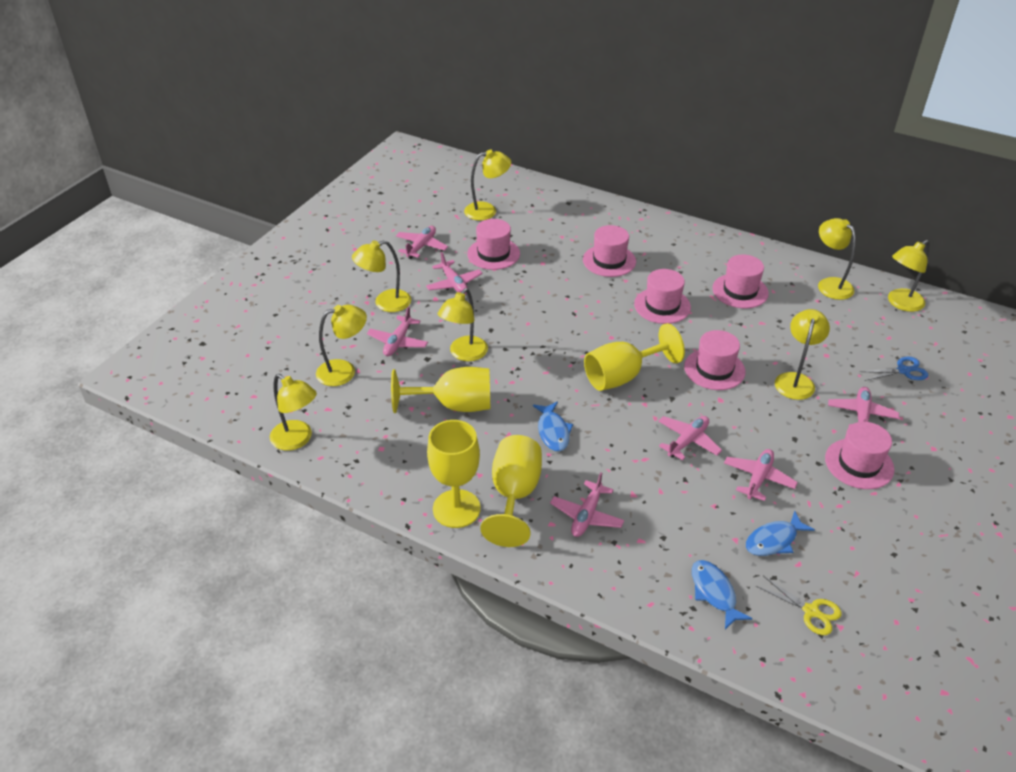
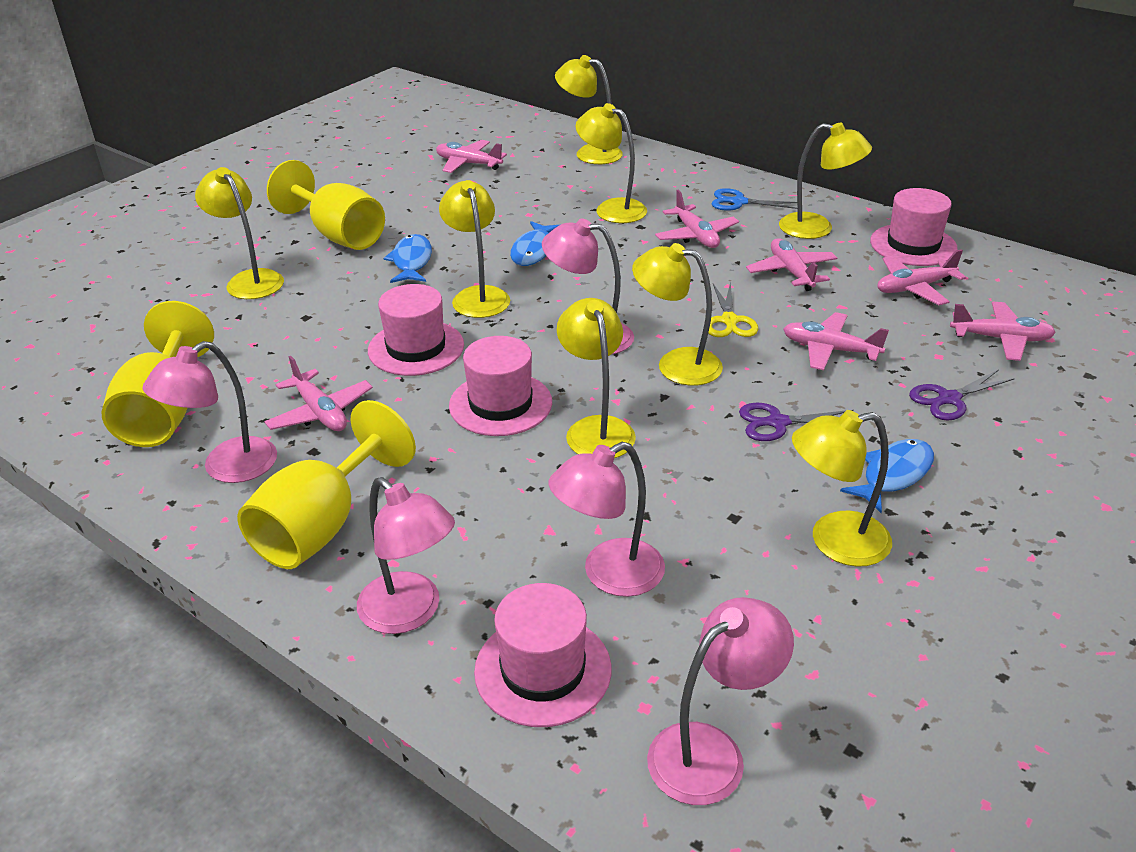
pink hat: [467,219,520,270] [583,225,636,277] [634,269,691,324] [684,330,745,390] [712,255,769,308] [825,422,894,489] = 6 -> [368,284,464,376] [449,336,552,436] [474,583,611,727] [870,188,958,266] = 4
pink lamp: none = 0 -> [142,341,277,483] [357,477,455,634] [542,218,634,354] [549,442,665,597] [647,597,794,805] = 5
purple scissors: none = 0 -> [739,403,854,441] [909,370,1015,421] = 2
yellow goblet: [391,367,490,413] [427,420,481,528] [480,435,542,547] [584,323,685,391] = 4 -> [101,301,214,447] [237,400,416,569] [267,160,385,250] = 3

